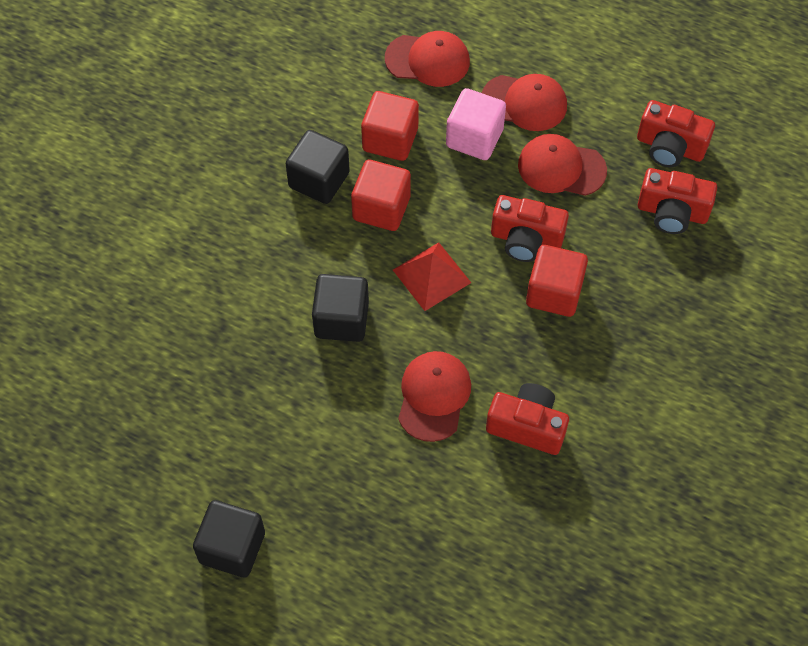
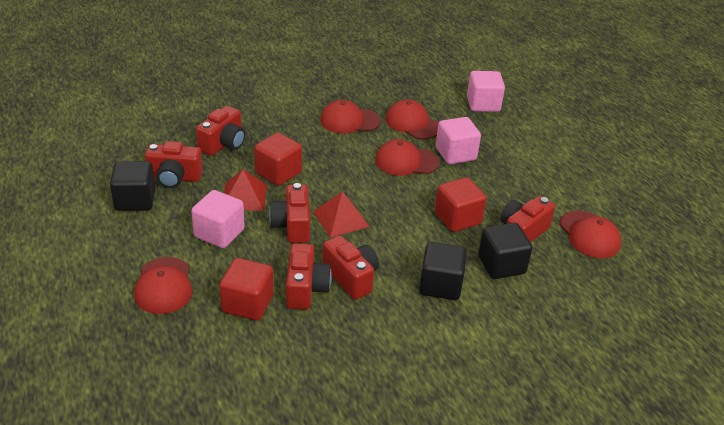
pink cube: [446,88,506,160] = 1 -> [191,190,245,248] [436,117,481,164] [467,71,505,112] = 3
red camera: [486,383,569,455] [491,195,569,262] [637,100,715,167] [638,168,717,234] = 4 -> [145,141,203,188] [196,106,245,156] [269,183,310,243] [286,244,332,309] [323,235,379,300] [500,196,555,242] = 6
red cap: [385,31,470,87] [398,351,471,442] [482,74,567,131] [518,134,607,196] = 4 -> [134,257,192,314] [320,100,381,134] [375,139,439,176] [385,99,439,139] [559,211,621,258] = 5
red pyramid: [393,242,471,311] = 1 -> [224,169,267,211] [313,192,369,238] = 2

